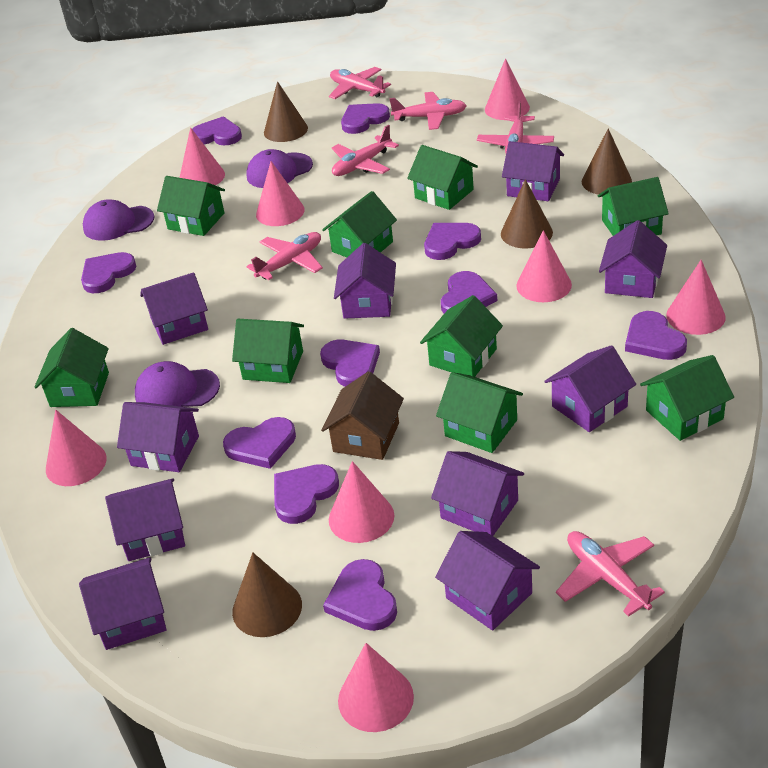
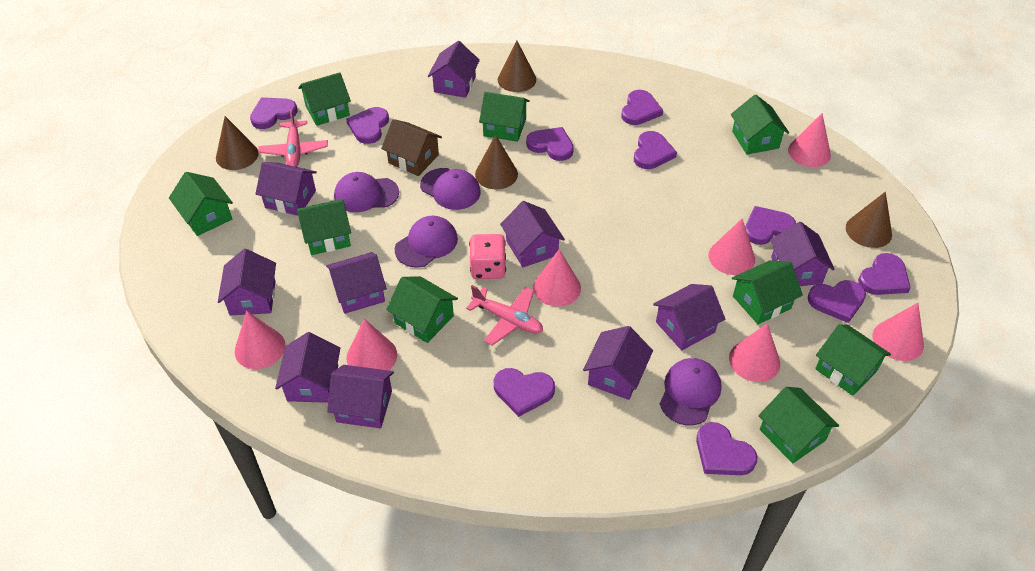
pink cone: [46,410,107,486] [179,127,225,186] [256,161,305,226] [329,461,394,543] [338,643,414,732] [485,58,530,120] [516,230,572,302] [666,260,726,335] = 8 -> [235,311,286,369] [347,319,397,371] [533,249,581,307] [708,219,755,275] [729,323,780,382] [788,113,831,167] [873,303,924,361] = 7
pink dice: none = 0 -> [469,234,506,279] = 1
pink plane: [247,232,323,280] [329,67,391,99] [332,125,399,176] [389,92,467,130] [477,101,554,153] [556,531,665,617] = 6 -> [258,109,328,167] [466,285,543,346] = 2
purple cap: [83,199,154,241] [135,361,220,407] [246,149,313,188] = 3 -> [334,172,399,212] [395,216,458,268] [420,168,481,210] [660,358,722,425] = 4

